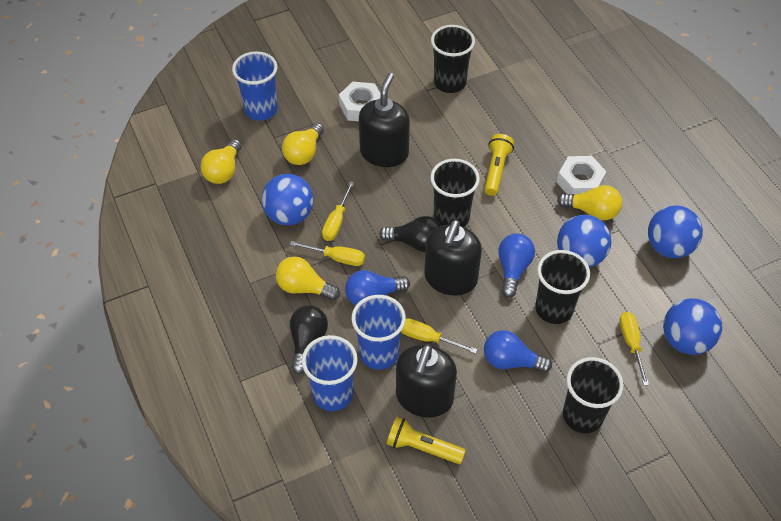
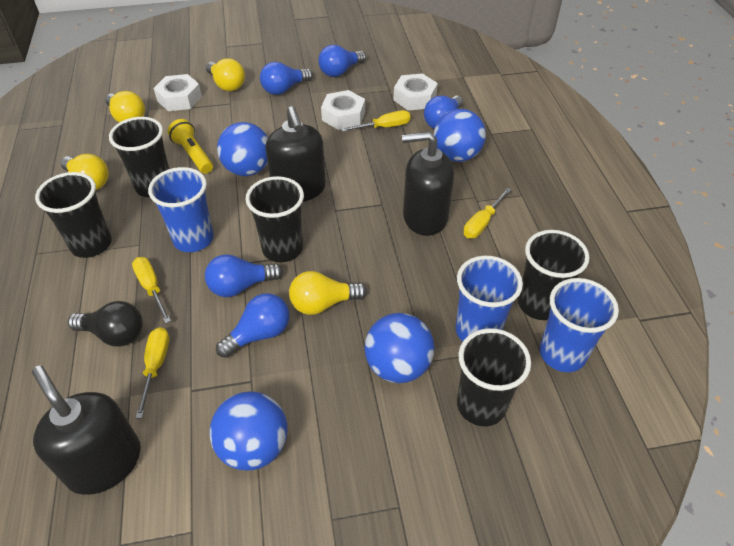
black cup: [430,159,480,227] [431,25,475,93] [535,250,590,324] [563,357,624,433] = 4 -> [35,172,112,258] [109,117,169,197] [246,176,304,262] [457,328,531,426] [518,230,590,320] = 5
black light bulb: [290,305,328,374] [379,216,441,252] = 2 -> [68,301,143,347] = 1
blue light bulb: [345,270,410,306] [484,330,552,373] [498,234,535,297] = 3 -> [205,254,283,297] [216,293,290,358] [260,62,313,95] [318,45,366,77] [424,96,463,129] = 5
white nut: [339,82,380,121] [557,156,607,195] = 2 -> [154,74,202,111] [321,90,365,130] [394,74,438,111] = 3
yellow flashlight: [387,417,466,464] [484,134,514,196] = 2 -> [168,119,213,174] = 1

